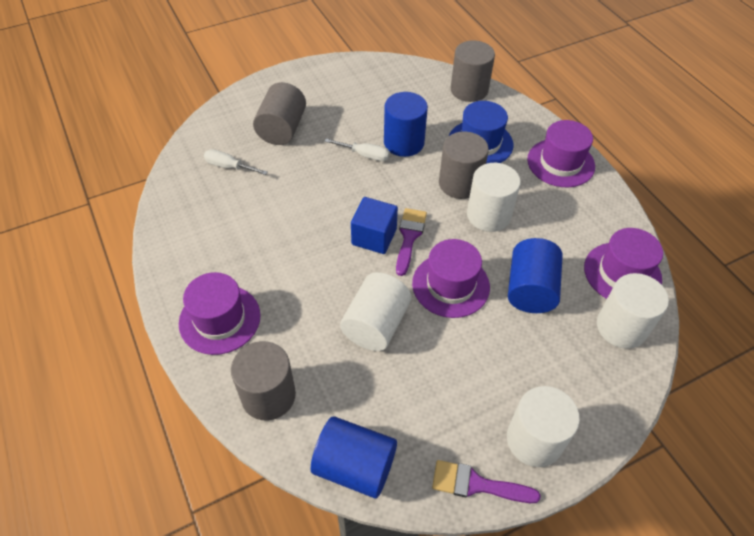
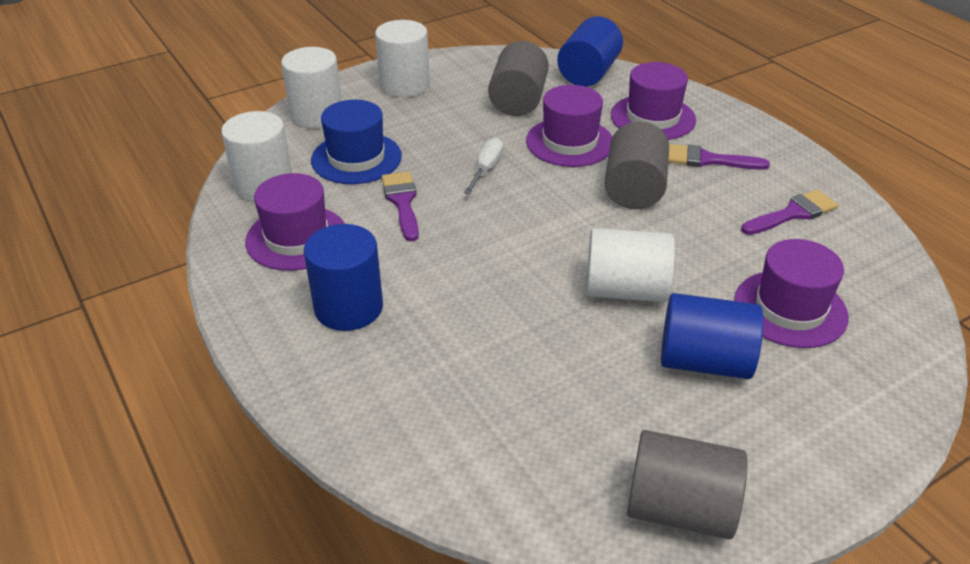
blue cube: [351,197,398,254] = 1 -> none = 0
grey cylinder: [231,341,296,420] [253,82,306,145] [439,132,489,199] [451,41,495,102] = 4 -> [488,41,549,116] [605,121,669,209] [627,430,747,539] = 3
purple brush: [396,208,427,276] [432,460,541,503] = 2 -> [382,172,419,242] [668,144,770,170] [741,190,838,235] = 3
white screwdriver: [204,149,268,175] [325,139,390,161] = 2 -> [464,138,504,194] = 1

